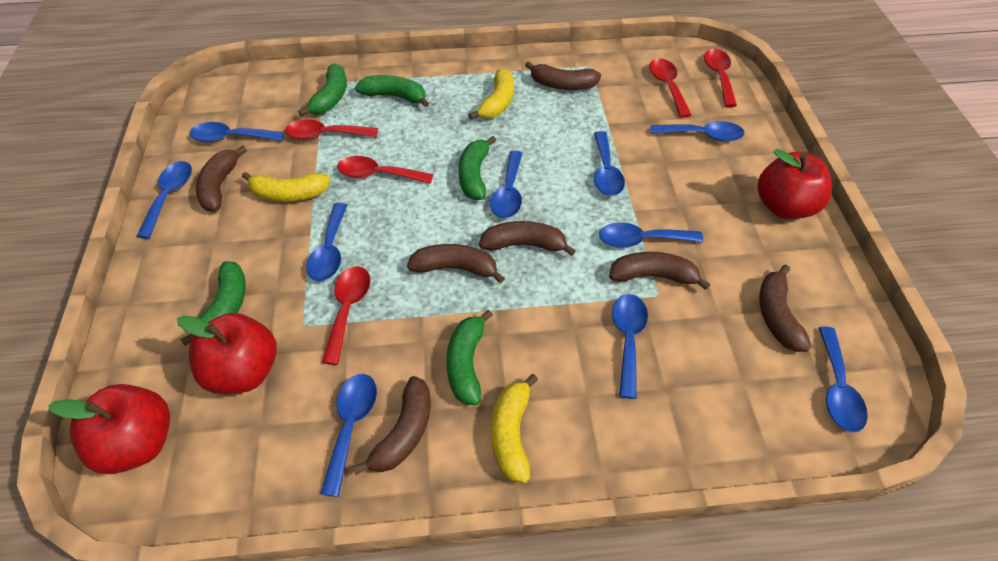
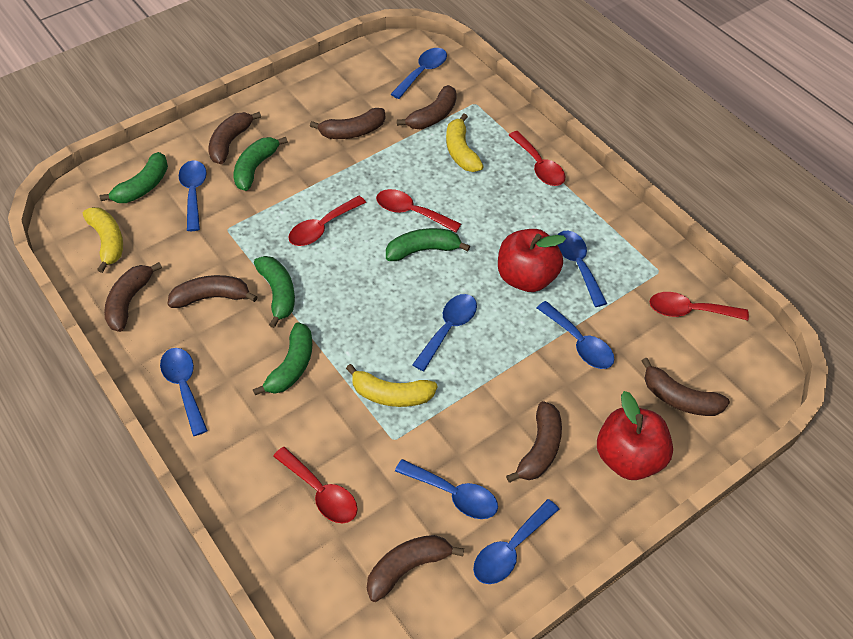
blue spoon: [136,161,192,239] [189,122,284,142] [306,203,347,281] [321,374,377,497] [490,151,523,218] [594,131,625,196] [599,222,703,248] [612,294,648,399] [651,121,745,142] [819,326,868,433] = 10 -> [160,348,208,436] [179,160,207,231] [391,48,447,99] [395,459,498,519] [412,294,477,371] [473,499,559,584] [537,301,614,369] [557,231,607,307] = 8
brown banana: [196,146,247,211] [353,376,431,475] [407,244,505,283] [479,221,576,256] [525,61,601,90] [609,252,710,290] [759,265,812,352] = 7 -> [104,262,162,332] [167,275,257,308] [209,112,261,164] [310,108,386,139] [367,535,464,602] [397,85,457,129] [506,401,562,483] [641,358,730,416] = 8
red apple: [48,384,170,474] [177,313,277,394] [757,149,832,219] = 3 -> [498,229,566,292] [597,391,673,480] = 2

